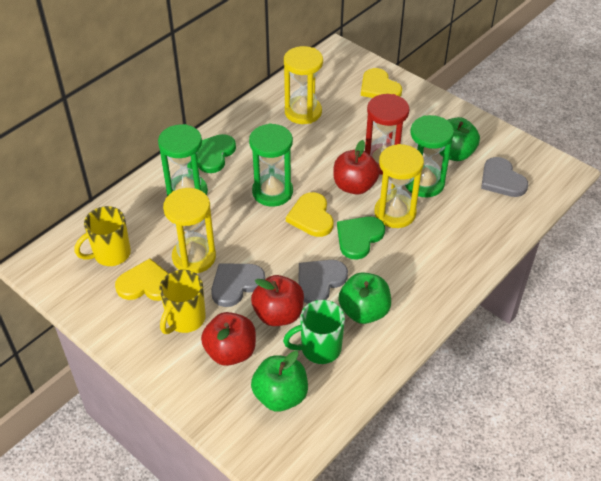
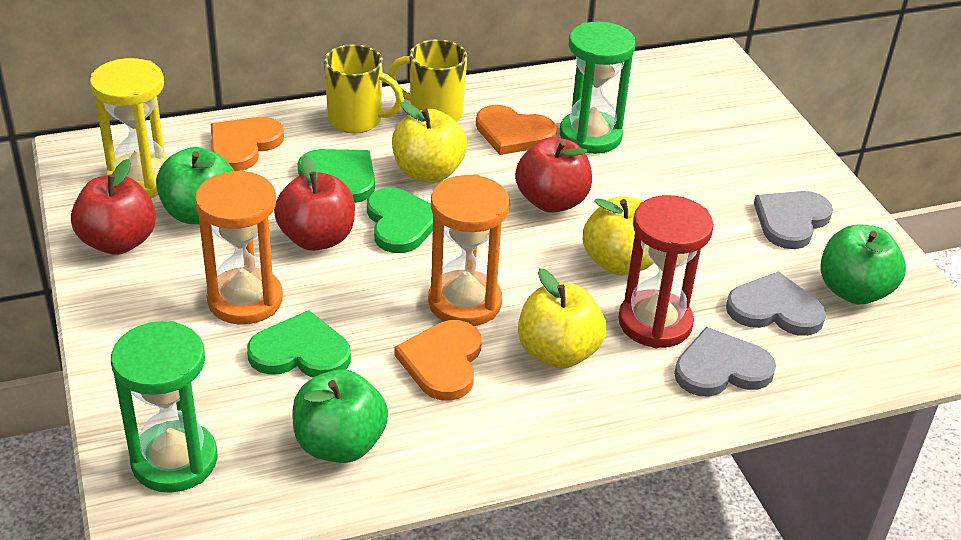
green heart: [197,134,236,173] [337,217,385,260] = 2 -> [247,310,351,377] [298,149,375,203] [367,187,433,253] = 3
green hourglass: [158,124,208,196] [249,123,293,207] [405,115,454,197] = 3 -> [111,321,218,493] [560,21,636,154] = 2
green mug: [283,300,345,364] = 1 -> none = 0
orange heart: none = 0 -> [211,117,284,171] [394,320,482,401] [476,105,557,155] = 3
orange hourglass: none = 0 -> [195,170,283,325] [428,174,509,326] = 2
yellow apple: none = 0 -> [392,102,467,183] [518,268,606,369] [583,196,654,276] = 3
yellow heart: [115,259,169,301] [286,192,334,237] [361,68,402,98] = 3 -> none = 0
yellow hourglass: [163,188,216,274] [284,46,323,124] [375,144,424,228] = 3 -> [90,58,169,198] = 1

